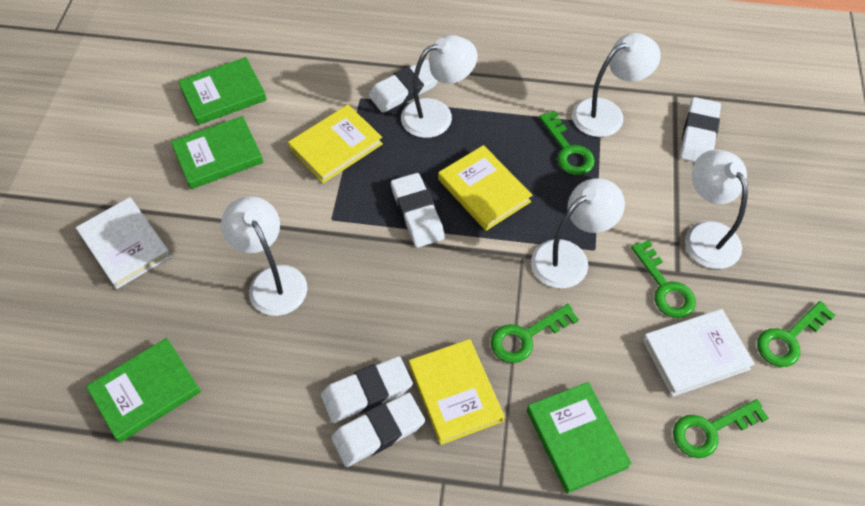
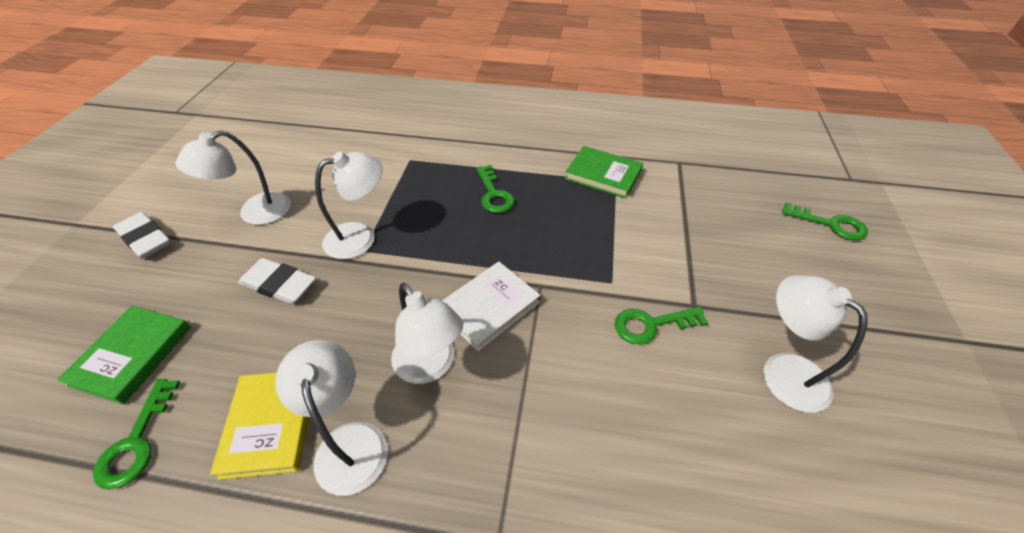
green book: [86,338,201,443] [171,116,263,189] [178,57,267,125] [527,382,632,494] = 4 -> [57,306,191,404] [565,146,643,198] = 2
green key: [491,304,579,363] [539,111,595,175] [631,240,696,318] [673,399,769,458] [757,301,836,367] = 5 -> [93,379,181,489] [476,165,514,213] [615,307,708,345] [782,202,868,241] = 4
white book: [76,197,171,289] [643,309,755,397] = 2 -> [442,262,540,351] = 1
white eraser: [321,356,413,423] [331,393,425,467] [369,59,438,113] [391,173,445,248] [680,97,721,162] = 5 -> [113,212,171,259] [238,258,316,304] = 2
yellow book: [288,105,383,183] [409,339,505,445] [438,145,532,231] = 3 -> [210,372,309,480] = 1

